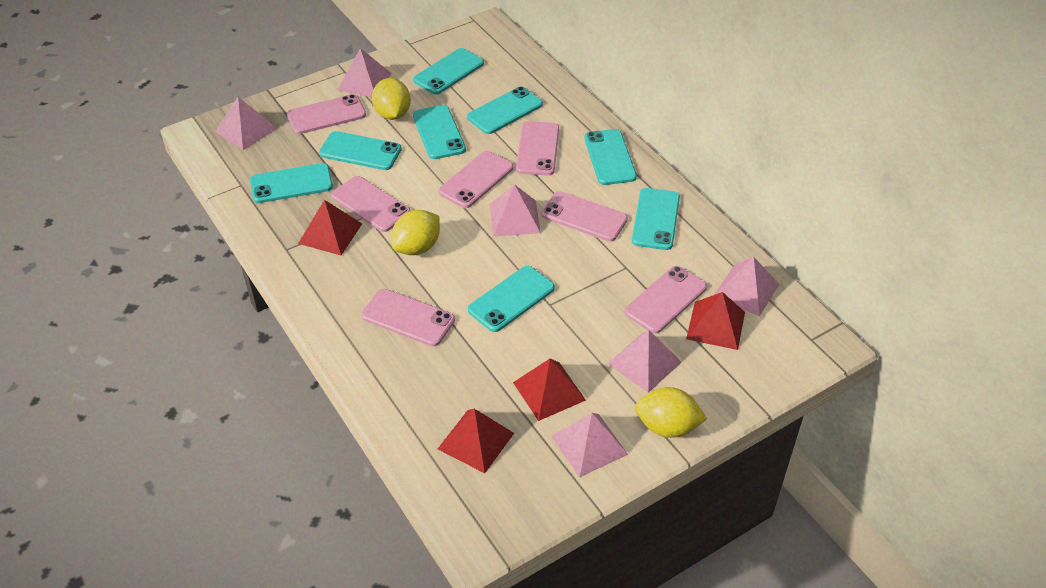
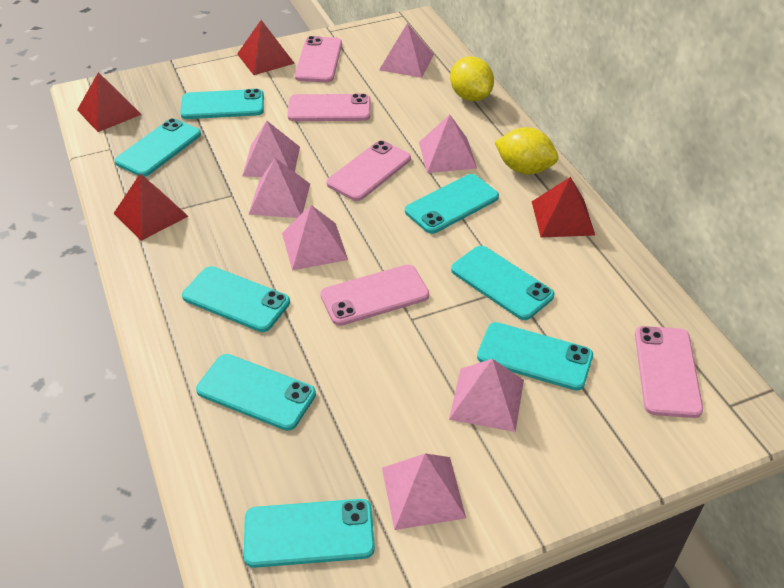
pink phone: [287,94,366,134] [331,176,411,232] [361,289,455,346] [439,151,513,208] [516,121,559,176] [541,191,628,241] [625,266,707,334] = 7 -> [287,94,370,121] [295,36,342,82] [320,265,429,326] [326,140,411,201] [635,326,703,418] = 5
pink pyramid: [215,97,277,150] [337,48,391,97] [490,184,541,236] [552,413,628,477] [608,330,682,393] [714,257,779,316] = 6 -> [242,121,300,177] [248,158,310,218] [282,205,348,270] [379,23,434,78] [382,453,466,530] [419,115,477,173] [449,359,524,432] = 7
yellow lemon: [372,78,411,120] [391,210,440,255] [635,387,707,438] = 3 -> [450,56,494,101] [495,127,558,175] = 2

